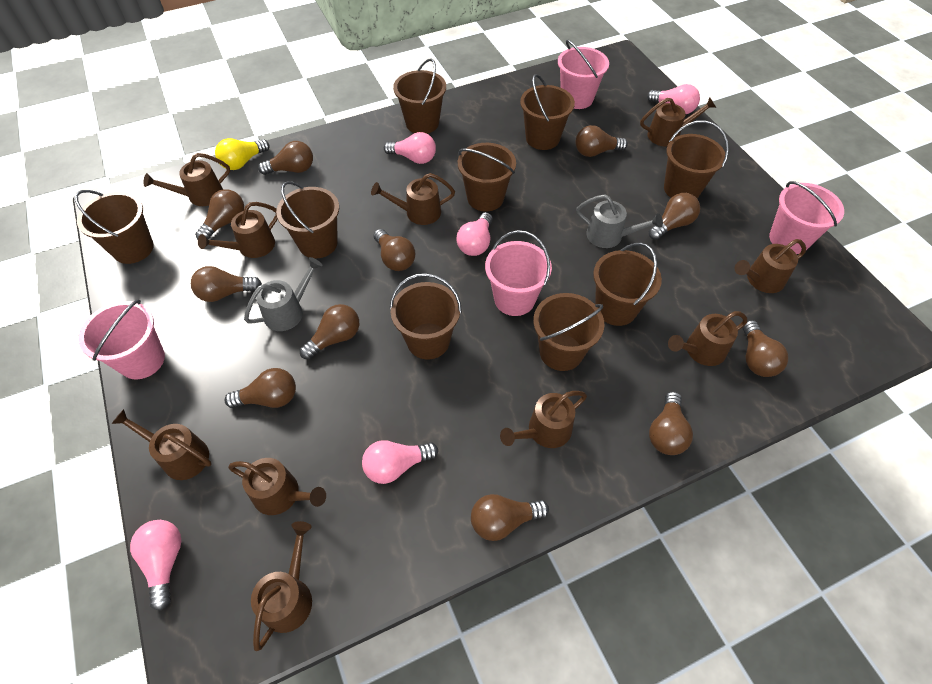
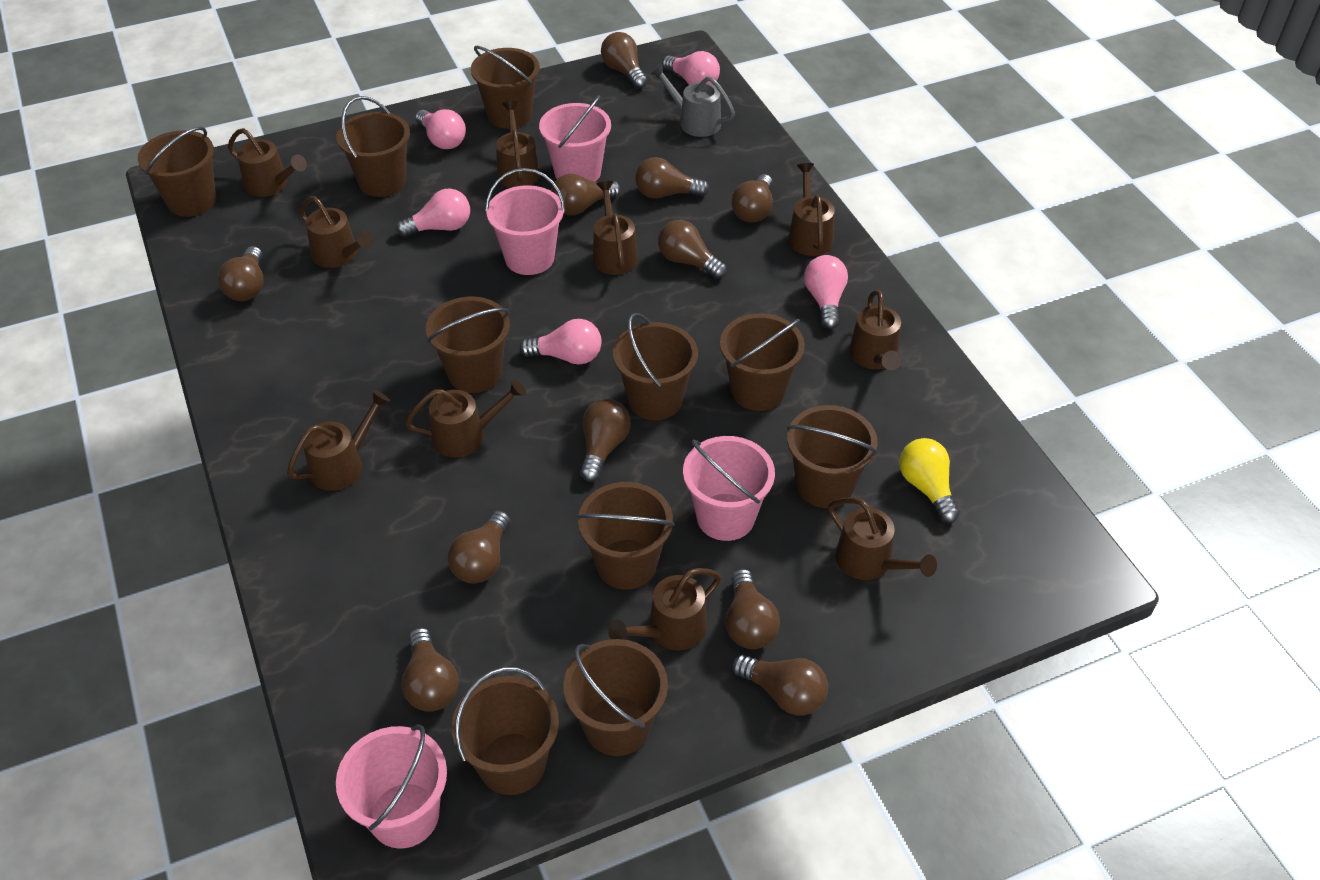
brown bucket: [75,190,154,264] [276,181,339,258] [390,273,462,359] [393,58,446,134] [458,143,516,212] [520,74,575,150] [533,293,604,371] [593,243,662,326] [664,120,729,198] = 9 -> [138,127,216,217] [336,96,410,197] [426,297,510,393] [452,667,559,795] [471,46,540,129] [563,639,668,756] [577,482,675,590] [613,313,698,420] [720,313,805,411] [787,405,878,508] = 10
grey watering can: [244,257,323,331] [576,195,663,248] = 2 -> [651,64,735,137] = 1

